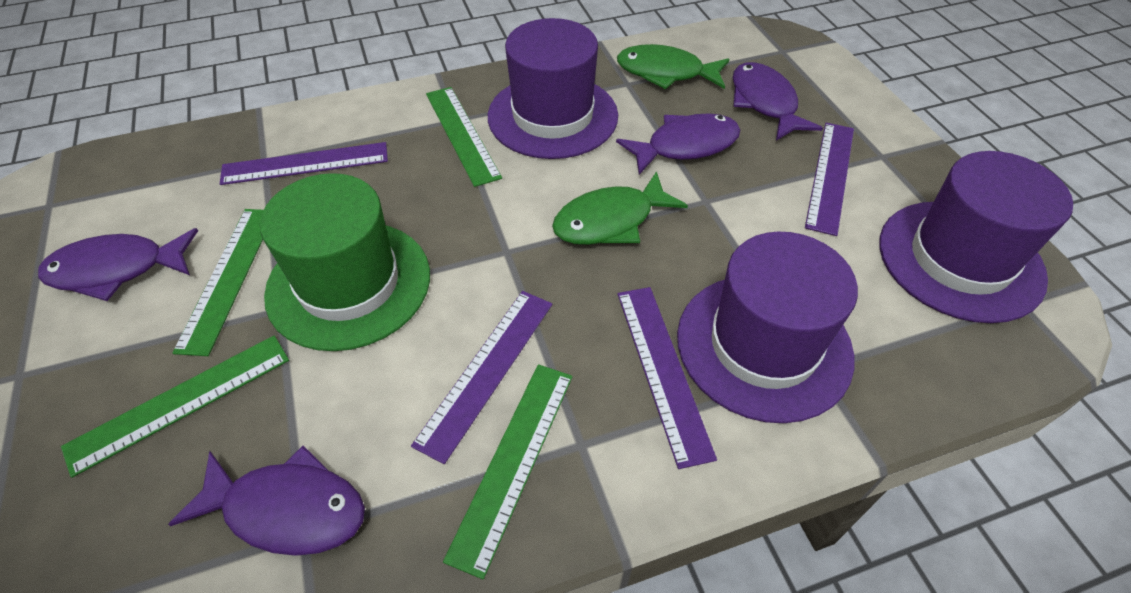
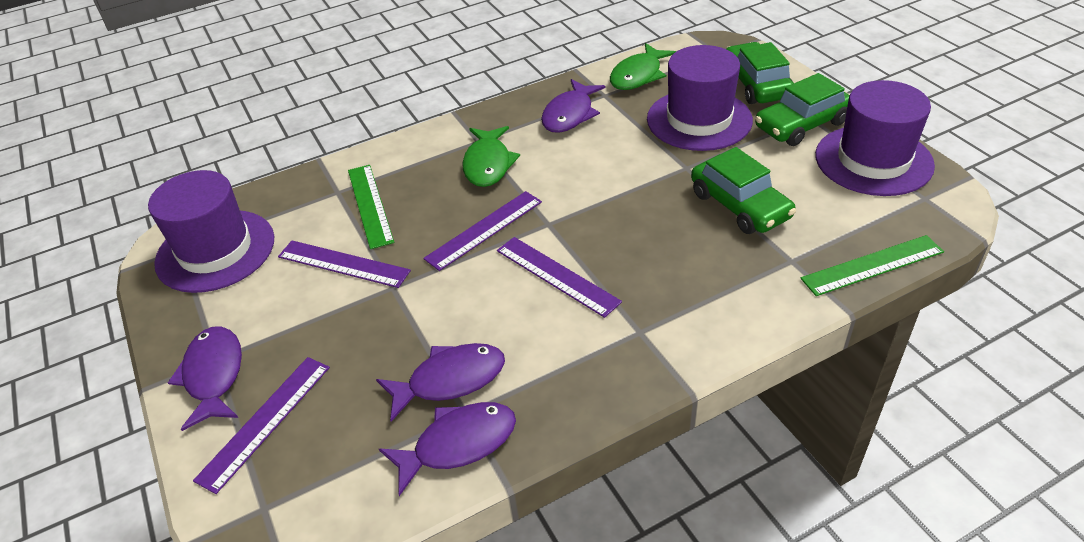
green car: none = 0 -> [691,147,796,234] [726,42,794,104] [755,73,850,146] = 3
green hat: [260,173,430,351] = 1 -> none = 0
green ruler: [61,336,289,478] [172,209,263,356] [426,87,502,187] [443,364,573,579] = 4 -> [348,165,394,249] [801,235,944,296] = 2

